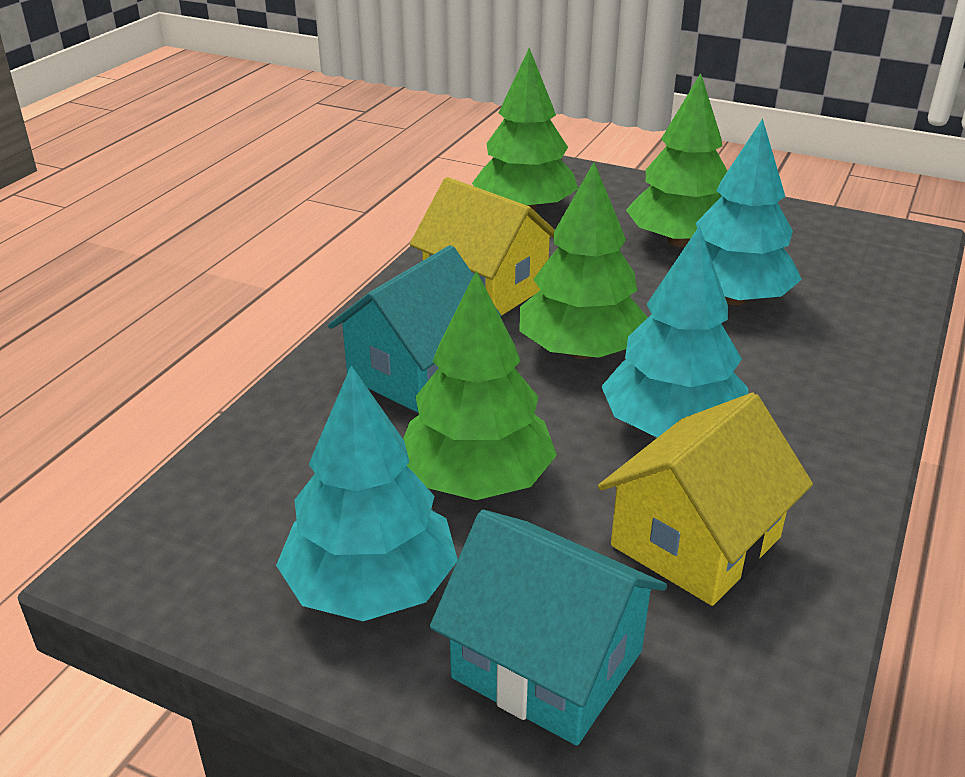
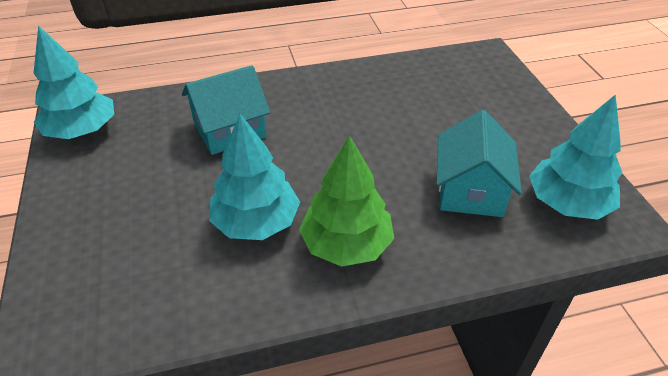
green tree: [403,271,557,500] [472,48,578,211] [519,162,648,359] [626,73,727,247] = 4 -> [299,135,394,267] = 1
yellow house: [410,177,555,316] [598,393,813,606] = 2 -> none = 0

